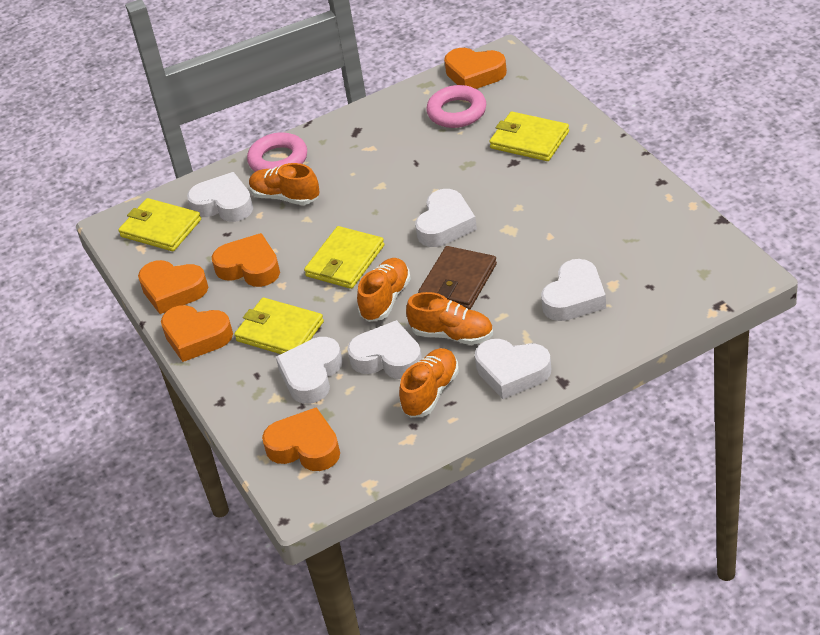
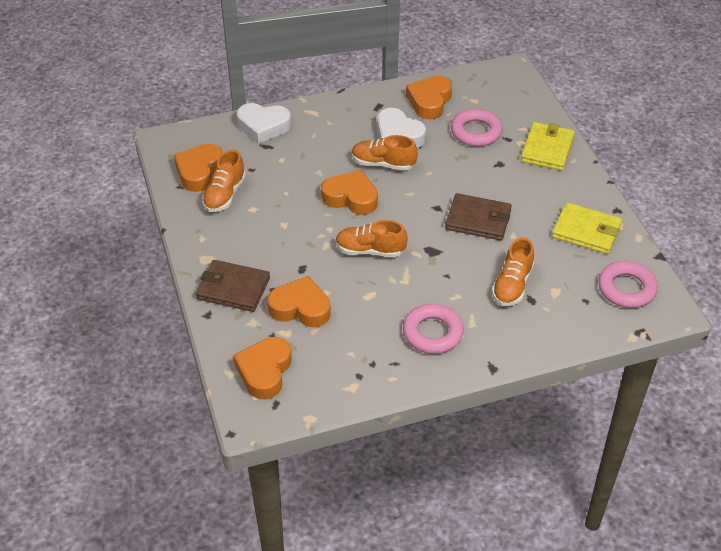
brown wallet: [418,246,497,310] = 1 -> [196,260,270,312] [445,193,512,241] = 2
pink ring: [247,132,307,172] [426,85,486,128] = 2 -> [403,304,464,354] [451,109,502,147] [598,261,658,308] = 3
white heart: [187,172,253,222] [276,337,343,404] [347,320,422,379] [415,189,477,247] [475,339,551,399] [541,259,606,321] = 6 -> [237,103,291,144] [377,108,426,148] = 2
yellow wallet: [118,198,201,251] [234,298,324,354] [304,226,384,289] [489,112,569,161] = 4 -> [521,122,575,171] [552,202,622,254] = 2

